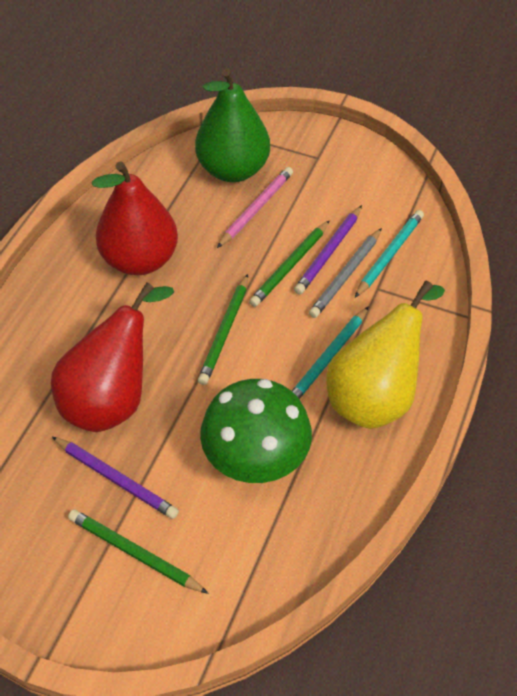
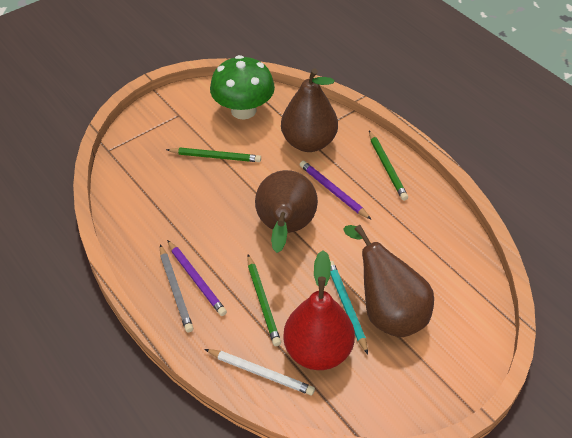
brown pear: none = 0 -> [255,170,318,253] [281,68,338,152] [343,225,434,337] = 3
green pear: [195,69,270,182] = 1 -> none = 0
pink pencil: [217,167,293,248] = 1 -> none = 0
red pear: [51,283,174,432] [92,162,178,275] = 2 -> [283,250,355,370] = 1
turquoise pencil: [292,306,369,399] [355,210,424,298] = 2 -> [330,261,368,354] = 1
white pencil: none = 0 -> [205,349,315,395] = 1
yellow pear: [326,281,445,429] = 1 -> none = 0

